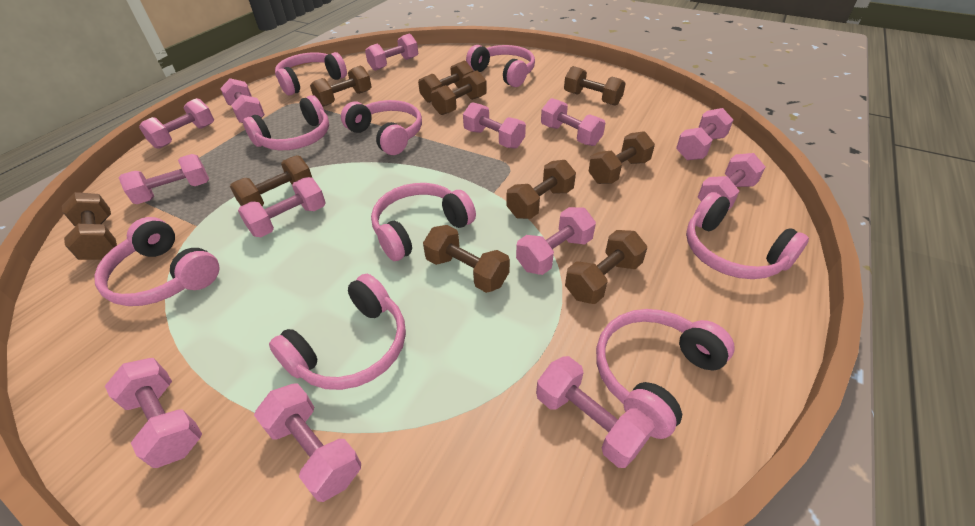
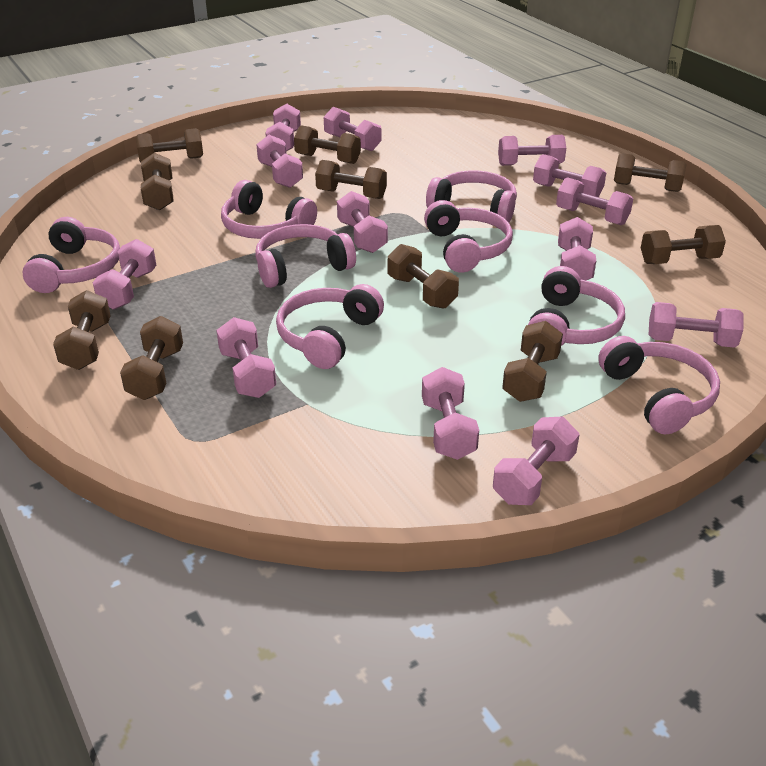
pink headphones: [94,217,219,306] [243,95,329,150] [269,274,406,390] [275,52,347,95] [341,100,422,155] [371,183,476,261] [466,45,535,87] [596,309,734,439] [686,192,809,279] = 9 -> [22,217,120,293] [221,180,317,239] [255,224,356,288] [276,284,384,369] [424,200,513,273] [426,171,517,222] [528,266,625,346] [598,336,720,434] = 8

